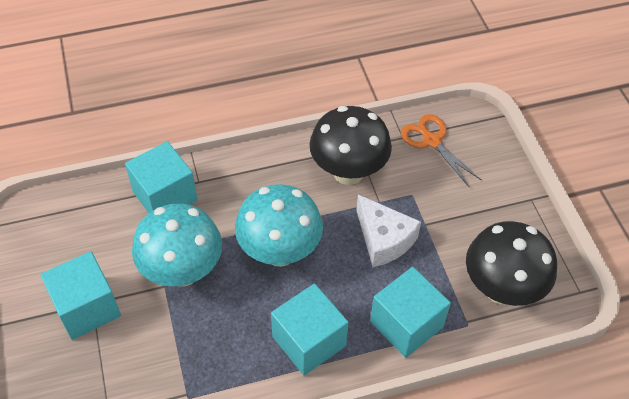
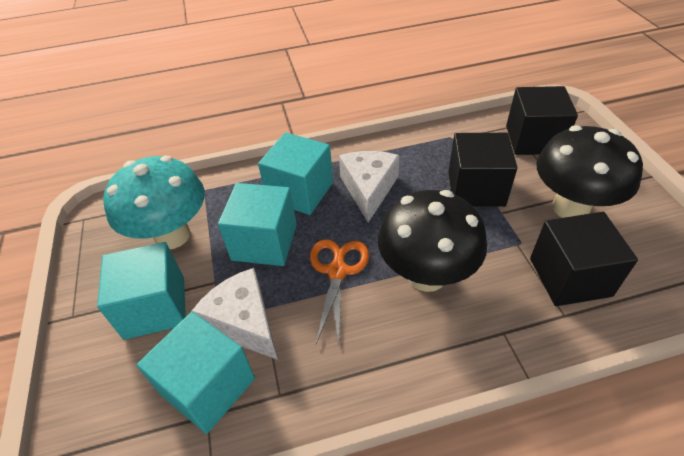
black cube: none = 0 -> [448,133,517,207] [506,86,578,155] [530,212,638,306] = 3
turquoise mushroom: [132,204,222,286] [235,184,323,267] = 2 -> [103,156,205,249] = 1
white cheese: [356,194,421,267] = 1 -> [191,268,278,360] [339,151,400,222] = 2

